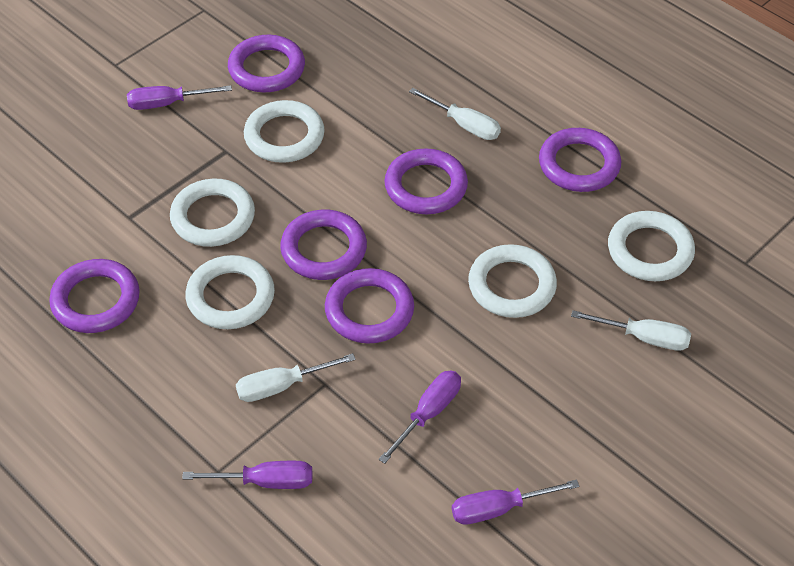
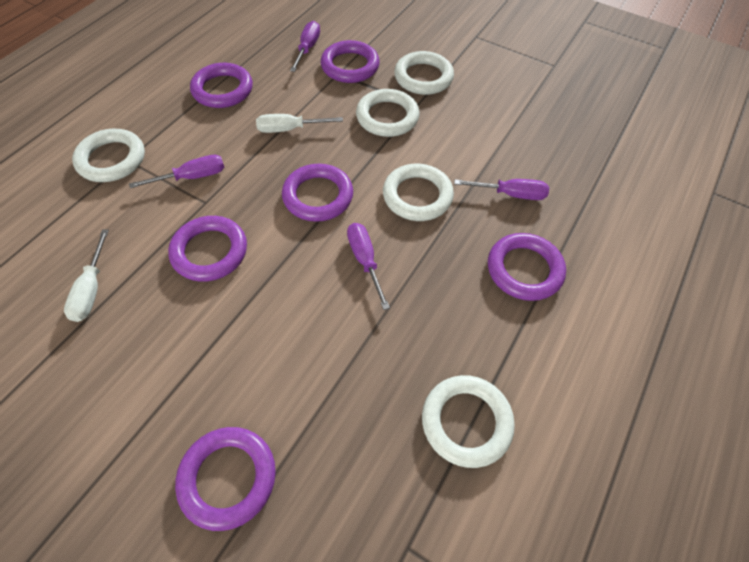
white screwdriver: [236,353,356,402] [409,88,501,140] [571,310,691,351] = 3 -> [64,229,109,322] [256,114,343,133] = 2

